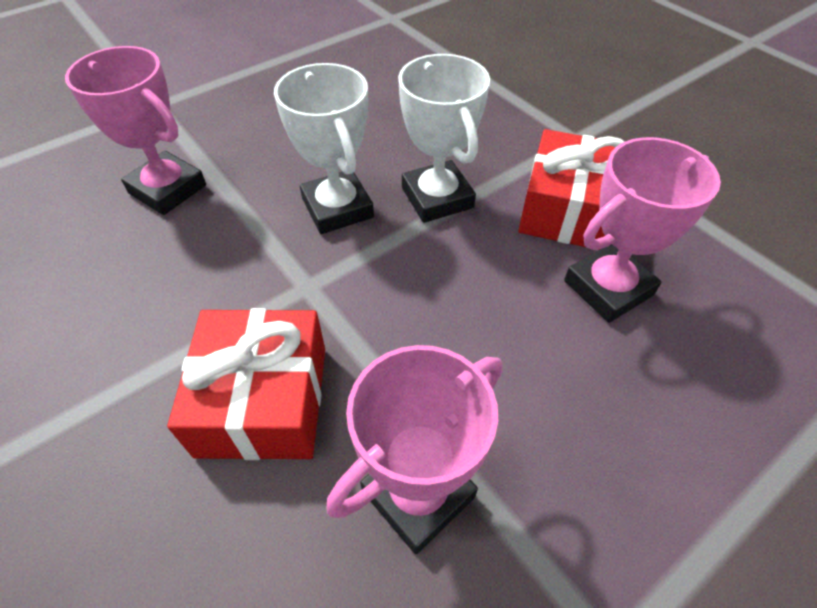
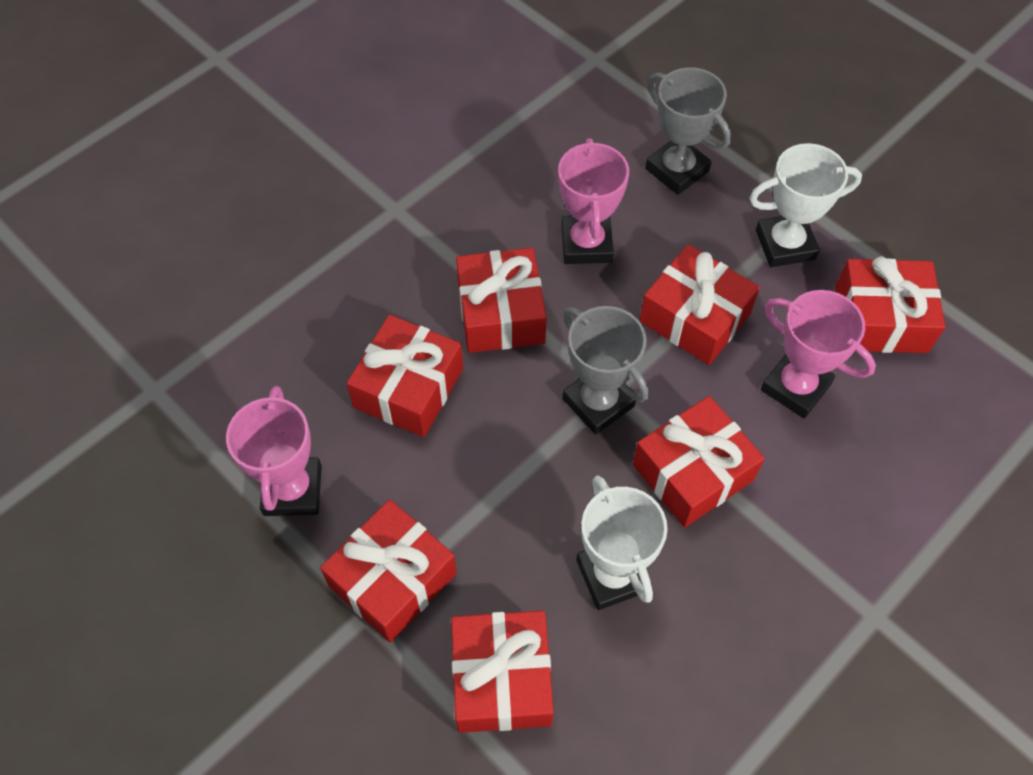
grey trophy: none = 0 -> [562,306,649,434] [645,67,731,195] = 2
red gift: [167,308,325,460] [518,129,624,250] = 2 -> [320,499,457,643] [346,314,463,437] [451,610,554,733] [456,248,547,353] [633,396,765,528] [639,244,760,365] [835,257,946,353] = 7

